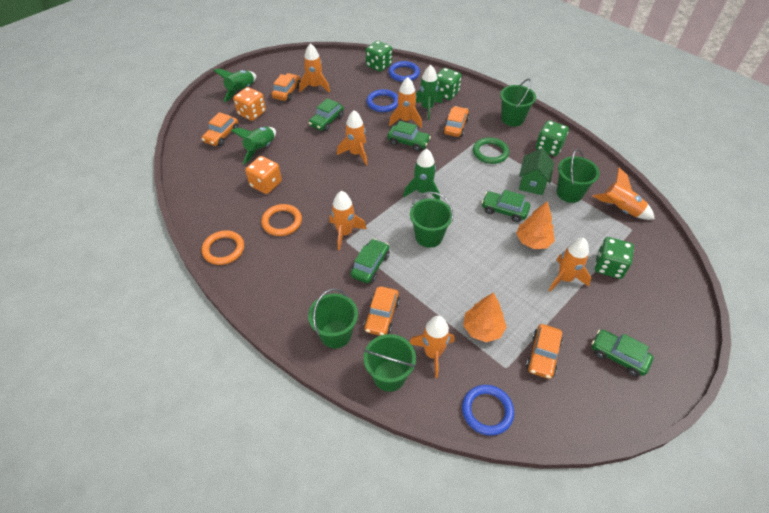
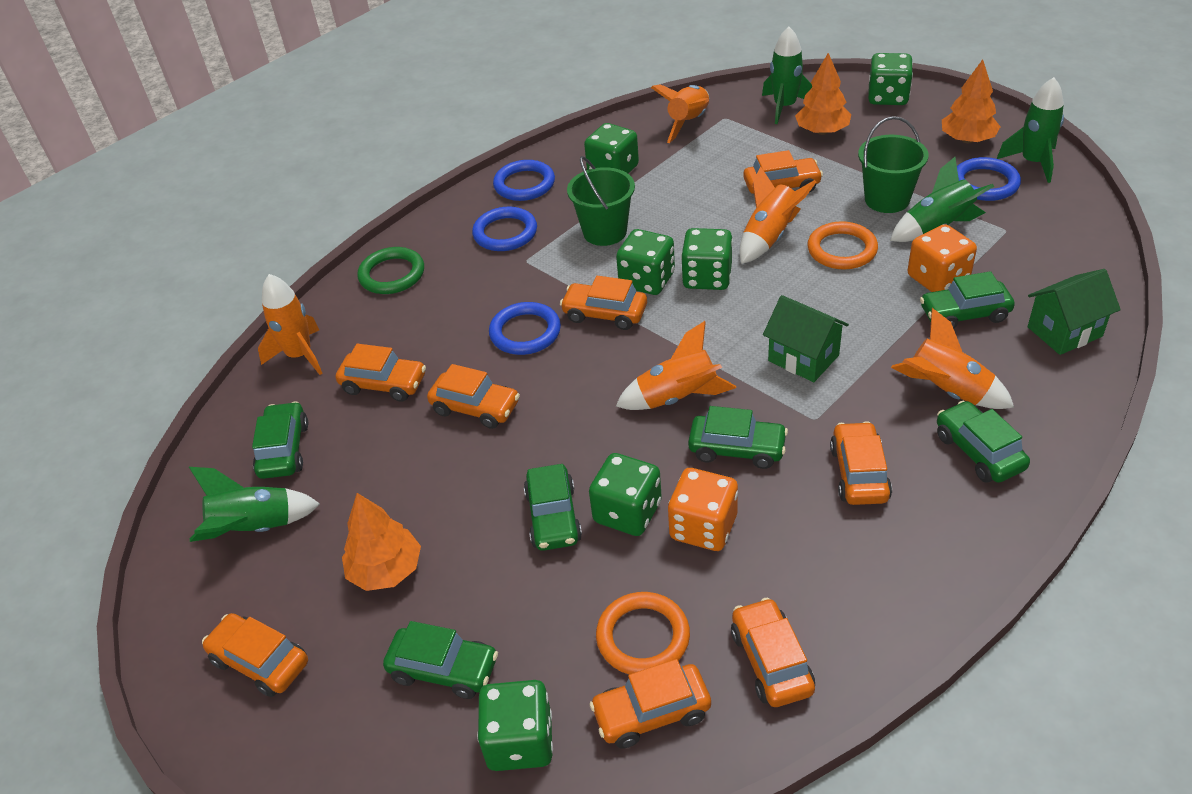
blue ring: [366,89,398,112] [389,61,420,82] [462,385,514,436] = 3 -> [472,207,537,251] [489,302,561,355] [493,160,555,201] [957,157,1021,201] = 4
green bucket: [308,288,358,349] [363,334,416,392] [410,192,454,248] [500,79,536,127] [557,149,600,203] = 5 -> [567,156,635,246] [858,116,929,213] = 2
green car: [309,98,344,131] [351,239,389,283] [387,121,431,152] [481,190,530,222] [592,329,654,377] = 5 -> [252,401,308,479] [383,621,498,699] [524,464,582,551] [688,406,788,469] [920,271,1015,329] [937,401,1030,483] = 6
green dice: [365,41,392,72] [437,68,462,100] [536,120,569,156] [595,237,634,279] = 4 -> [477,680,553,771] [584,123,639,174] [589,453,662,536] [616,229,675,295] [681,228,733,290] [868,53,913,105] = 6
green house: [519,148,554,195] = 1 -> [763,295,849,382] [1028,269,1121,355] = 2
orange car: [202,112,239,146] [271,73,301,101] [364,286,400,336] [443,106,469,137] [526,324,563,379] = 5 -> [202,613,308,697] [336,344,426,402] [427,364,520,429] [560,276,647,330] [589,659,711,749] [731,597,815,707] [743,150,823,194] [830,421,892,505] = 8
orange rocket: [299,43,330,93] [329,191,367,250] [337,110,368,165] [389,77,422,128] [410,316,454,378] [549,238,591,291] [593,167,655,220] = 7 -> [258,274,323,375] [616,321,736,410] [651,84,709,143] [739,166,816,264] [891,308,1014,409] = 5
orange tree: [463,292,507,342] [516,201,555,249] = 2 -> [342,493,421,591] [795,53,851,135] [942,59,1001,143] = 3

